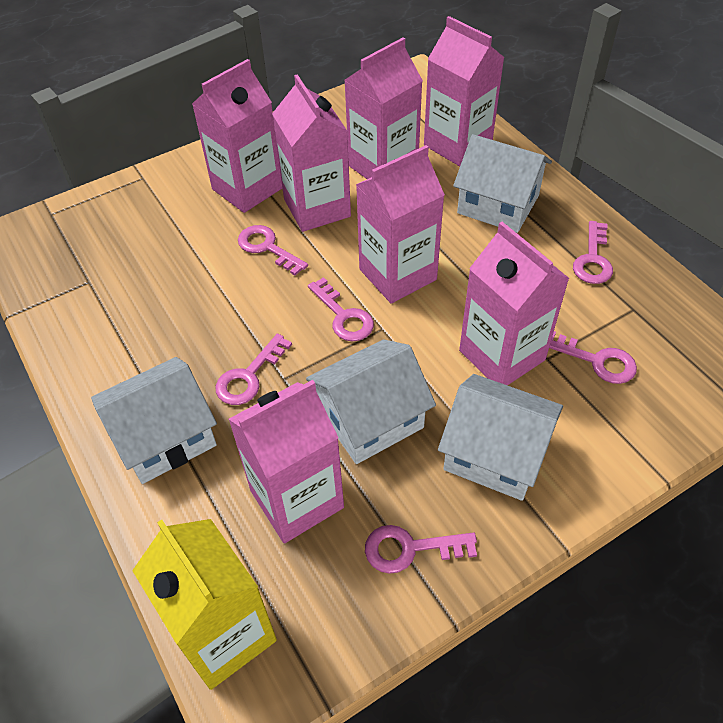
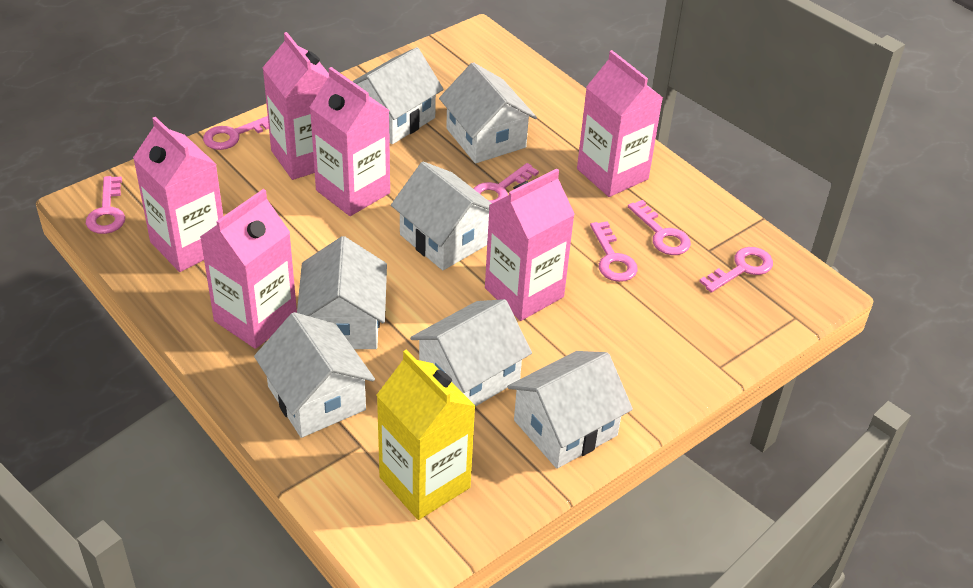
pink carton: [192,59,282,213] [228,380,344,543] [272,74,351,232] [345,37,423,179] [356,145,445,303] [424,16,505,167] [459,222,570,385] = 7 -> [133,117,223,272] [200,189,297,349] [263,32,329,180] [310,67,390,216] [485,169,575,321] [577,50,663,197] = 6
white house: [91,357,217,484] [306,339,436,464] [438,374,563,501] [453,134,552,233] = 4 -> [254,312,375,438] [297,236,387,349] [352,47,444,144] [391,161,492,270] [410,299,532,407] [439,62,537,164] [507,351,633,469] = 7

